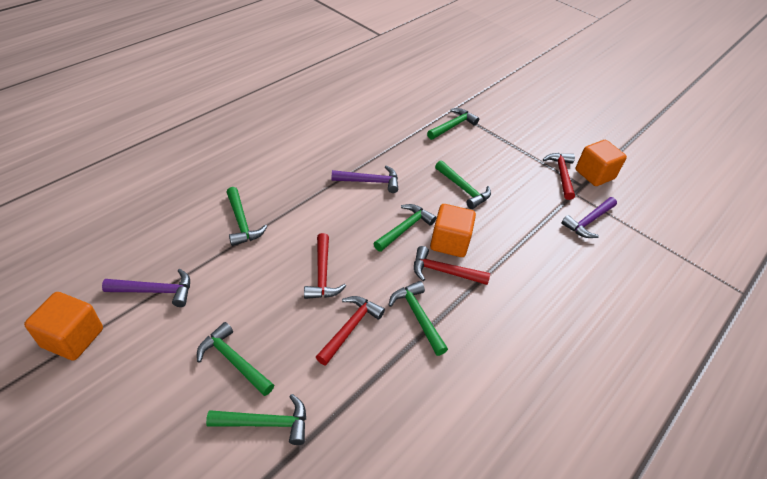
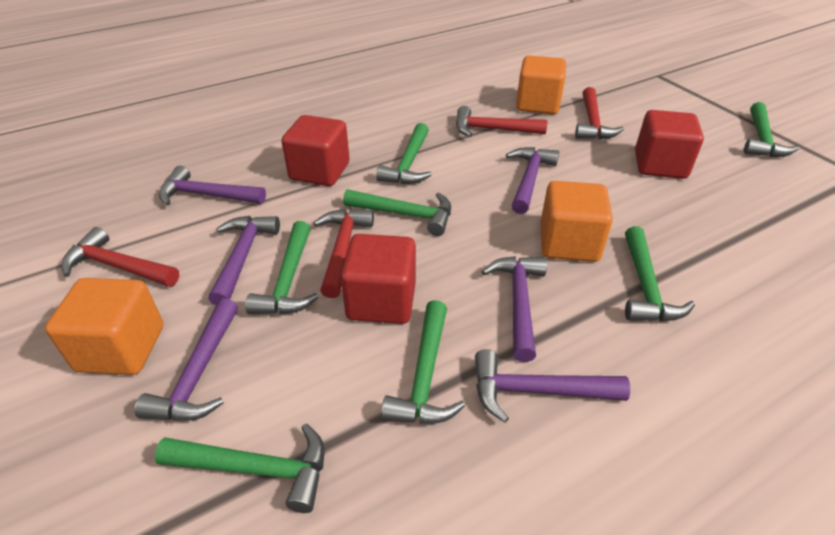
purple hammer: [102,269,190,307] [331,166,398,193] [561,197,617,238] = 3 -> [134,298,238,421] [159,166,266,206] [208,216,280,305] [475,349,630,423] [481,256,547,362] [506,147,559,214] = 6
red cube: none = 0 -> [282,115,350,186] [340,234,416,324] [635,110,704,179] = 3

